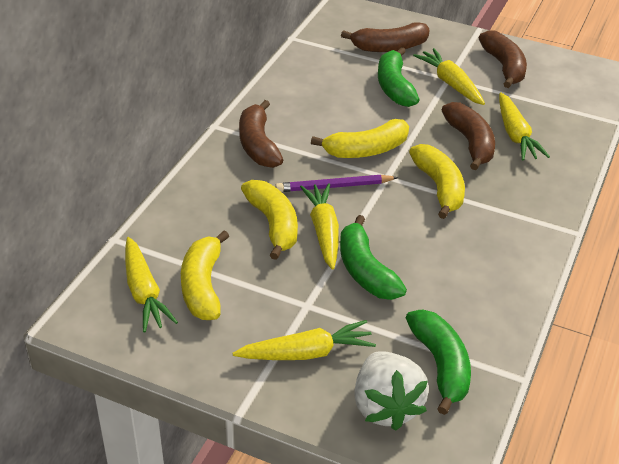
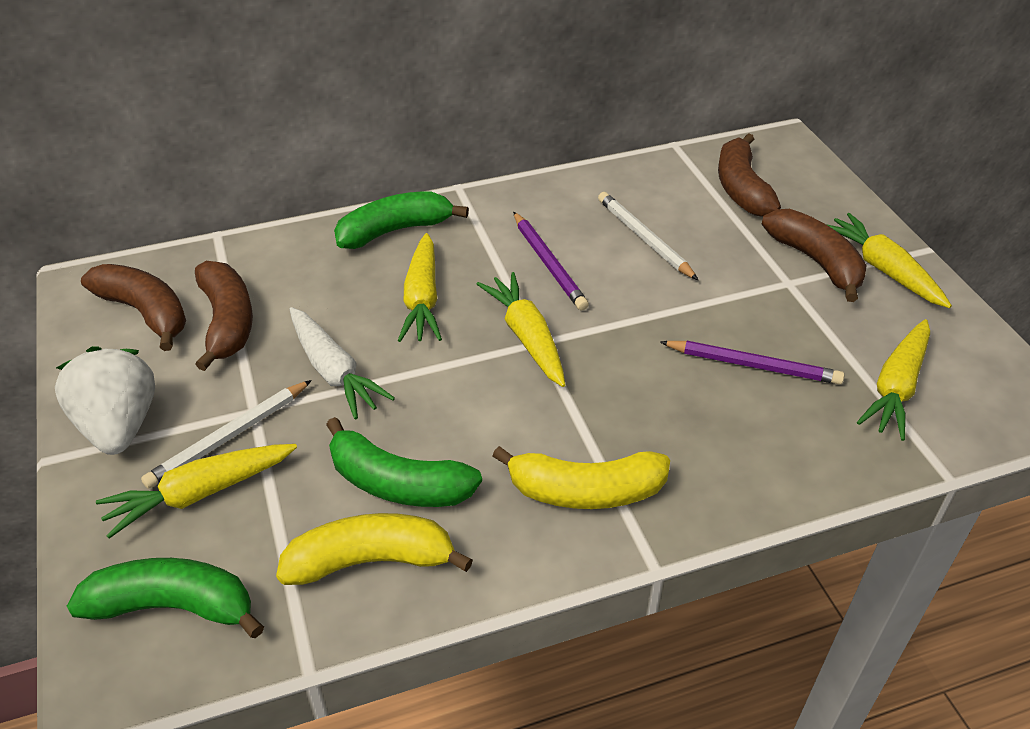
purple pencil: [275,175,398,192] = 1 -> [513,212,589,310] [660,341,844,384] = 2
white carrot: none = 0 -> [290,307,395,420] = 1
white pencil: none = 0 -> [141,380,312,489] [598,192,698,280] = 2
yellow banana: [181,231,229,320] [241,180,298,260] [311,119,409,158] [409,144,465,219] = 4 -> [276,513,473,585] [492,446,670,509] = 2

